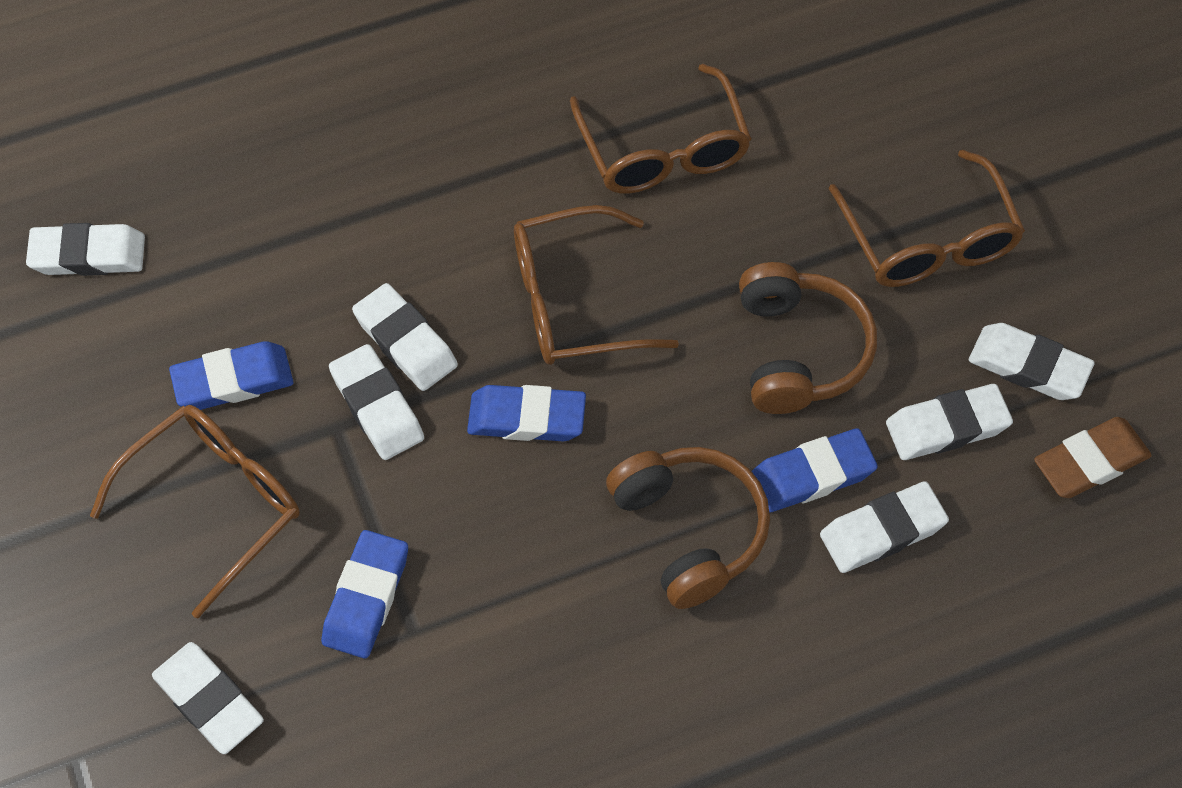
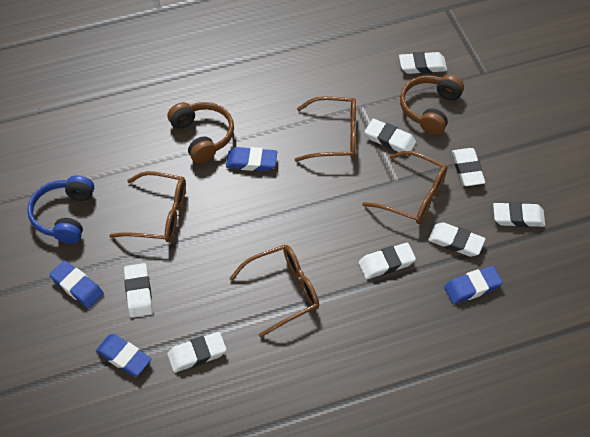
blue headphones: none = 0 -> [27,175,94,244] = 1
brown eraser: [1034,417,1152,498] = 1 -> none = 0
white eraser: [26,223,145,276] [152,642,264,754] [329,344,424,460] [352,283,458,391] [820,481,949,573] [886,384,1013,460] [969,323,1095,400] = 7 -> [124,263,153,318] [167,332,227,373] [359,243,416,279] [365,119,416,156] [399,52,447,74] [428,222,485,257] [452,148,485,186] [493,202,545,227] = 8

